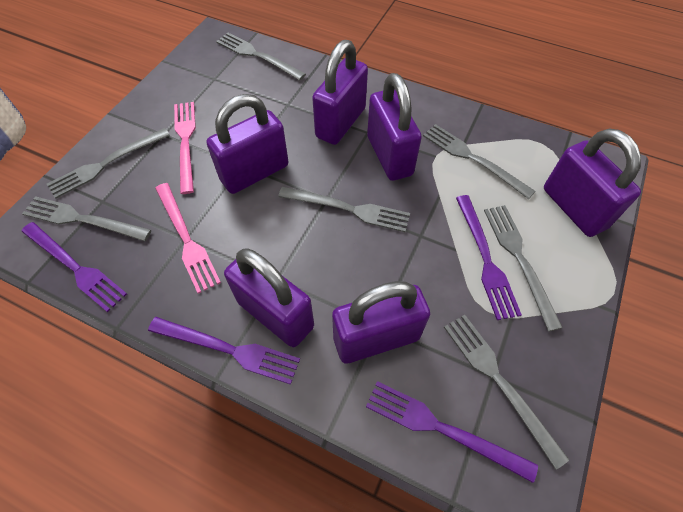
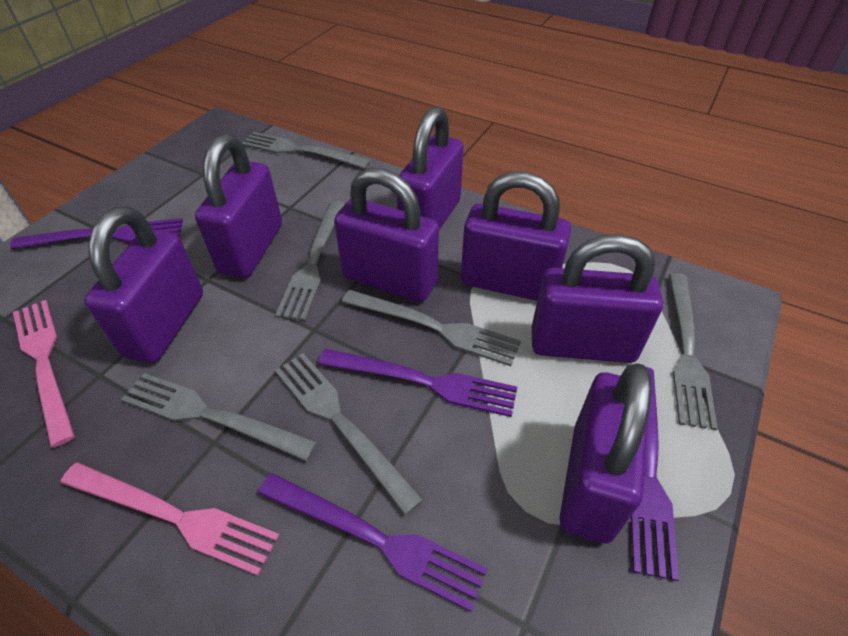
grey fork: [22,196,151,241] [47,128,170,199] [216,33,306,81] [278,187,410,232] [423,124,536,199] [444,315,569,470] [484,205,563,331] = 7 -> [121,373,317,461] [242,132,371,169] [275,201,345,321] [275,353,424,515] [342,290,521,366] [669,273,718,430] = 6
purple padlock: [207,94,289,194] [224,248,314,347] [312,40,368,145] [332,281,430,364] [367,73,422,181] [544,128,641,237] = 6 -> [84,206,203,363] [195,134,282,278] [334,167,439,302] [397,106,464,230] [461,171,571,301] [532,234,663,363] [559,363,651,544] = 7

